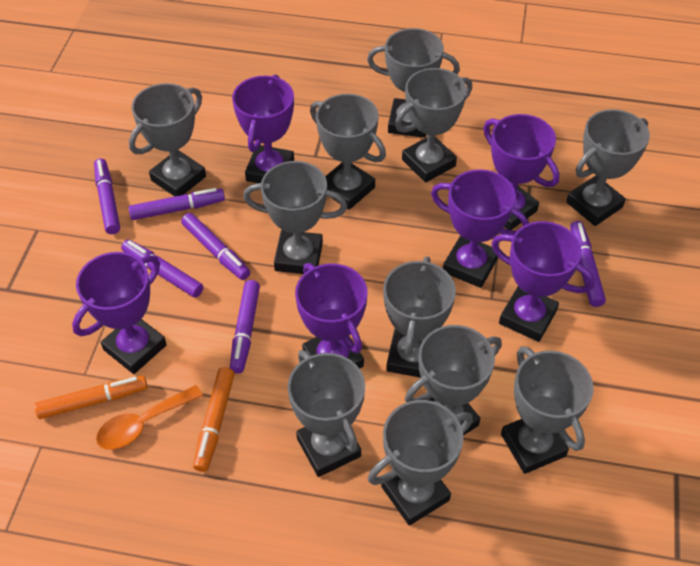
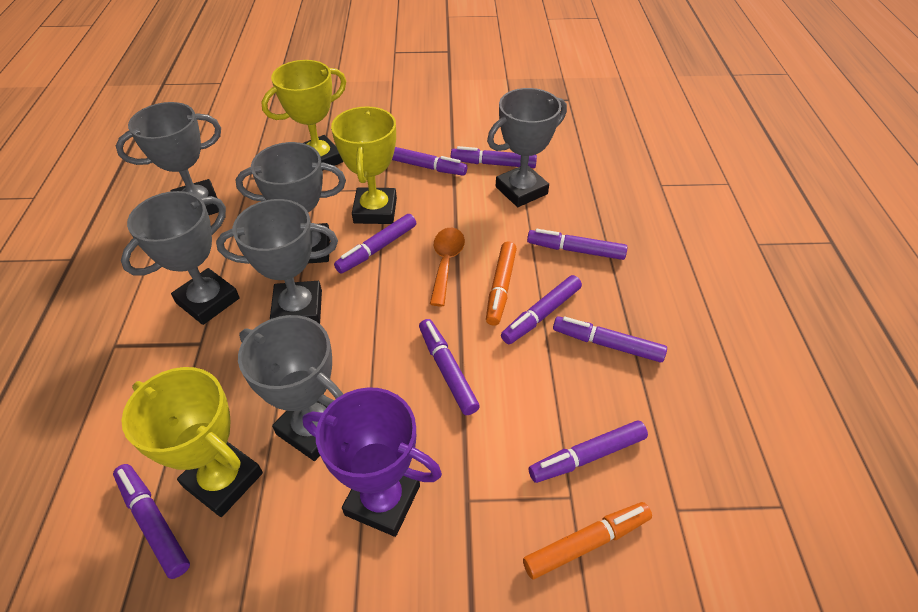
grey trophy: [129,83,206,197] [243,161,347,274] [288,350,365,477] [310,94,386,210] [367,28,460,138] [368,400,473,526] [383,256,456,378] [395,68,472,182] [405,325,502,436] [501,346,593,474] [566,109,650,226] = 11 -> [116,102,221,215] [121,191,240,325] [216,199,338,324] [236,142,346,263] [238,315,343,461] [487,88,567,207] = 6
purple marker: [94,158,120,234] [121,240,203,298] [128,188,225,220] [181,213,250,280] [230,280,260,373] [570,221,606,307] = 6 -> [113,464,190,579] [334,214,416,274] [392,147,467,176] [419,319,480,415] [451,146,537,168] [501,275,582,344] [527,229,627,260] [529,421,648,483] [553,316,667,362] = 9
purple trophy: [72,252,167,374] [232,74,294,183] [295,263,368,369] [431,169,529,288] [483,114,560,230] [491,221,595,342] = 6 -> [302,387,442,537] = 1
yellow trophy: none = 0 -> [121,367,263,517] [261,60,346,171] [331,106,397,224] = 3

